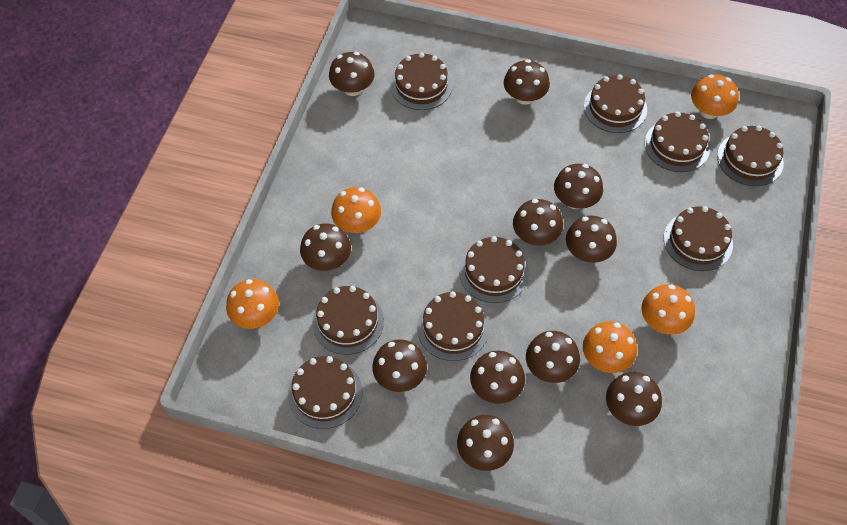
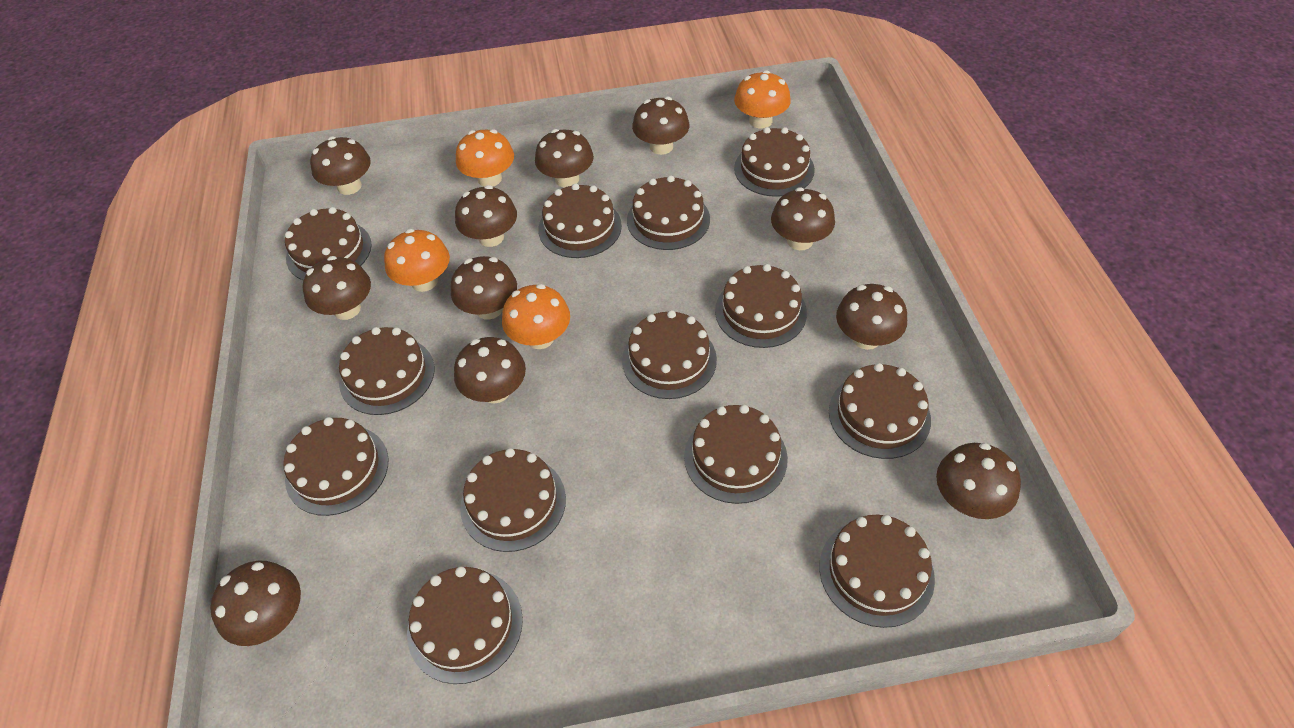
brown cake: [288,356,362,429] [312,286,384,355] [391,52,453,110] [417,291,489,361] [459,236,529,303] [584,74,647,133] [645,112,710,172] [664,206,733,271] [717,126,784,186] = 9 -> [283,417,389,516] [285,207,372,280] [339,327,435,415] [407,566,523,684] [460,448,566,552] [538,183,622,258] [622,310,717,399] [627,175,710,250] [684,405,788,504] [715,264,807,348] [734,127,815,197] [819,515,935,628] [829,363,931,459] = 13
orange mushroom: [226,279,279,329] [331,187,381,233] [583,321,637,373] [641,284,695,335] [691,74,739,119] = 5 -> [384,229,450,292] [456,129,514,187] [502,284,570,349] [734,70,791,128] = 4

